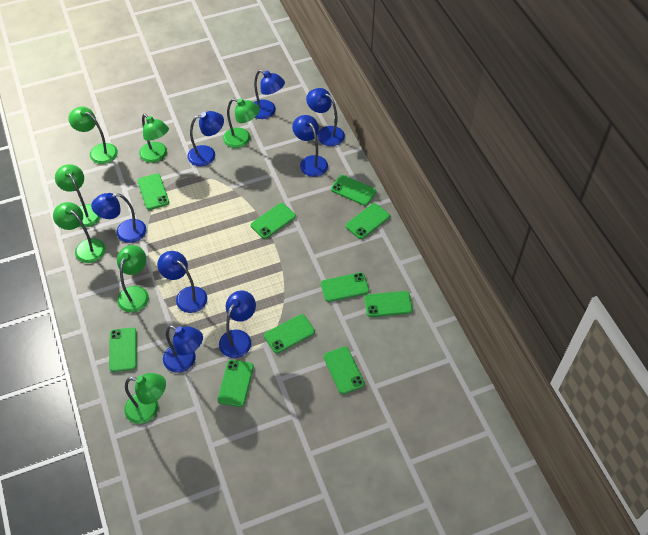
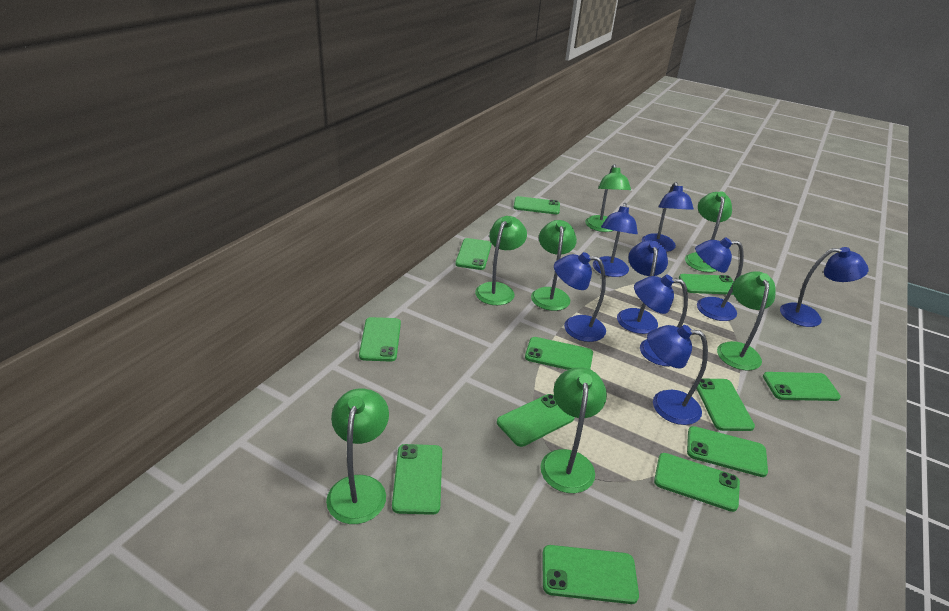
green phone: [109,327,137,372] [137,173,169,210] [218,360,254,407] [250,203,296,239] [264,314,315,353] [321,272,369,302] [323,347,365,394] [331,175,376,206] [346,203,390,239] [364,291,413,317] = 10 -> [359,317,401,362] [392,444,442,515] [455,238,492,270] [497,394,575,447] [514,196,560,214] [525,337,593,370] [542,545,639,604] [654,453,740,512] [679,274,734,295] [687,426,768,477] [696,378,755,431] [763,372,841,401] = 12

